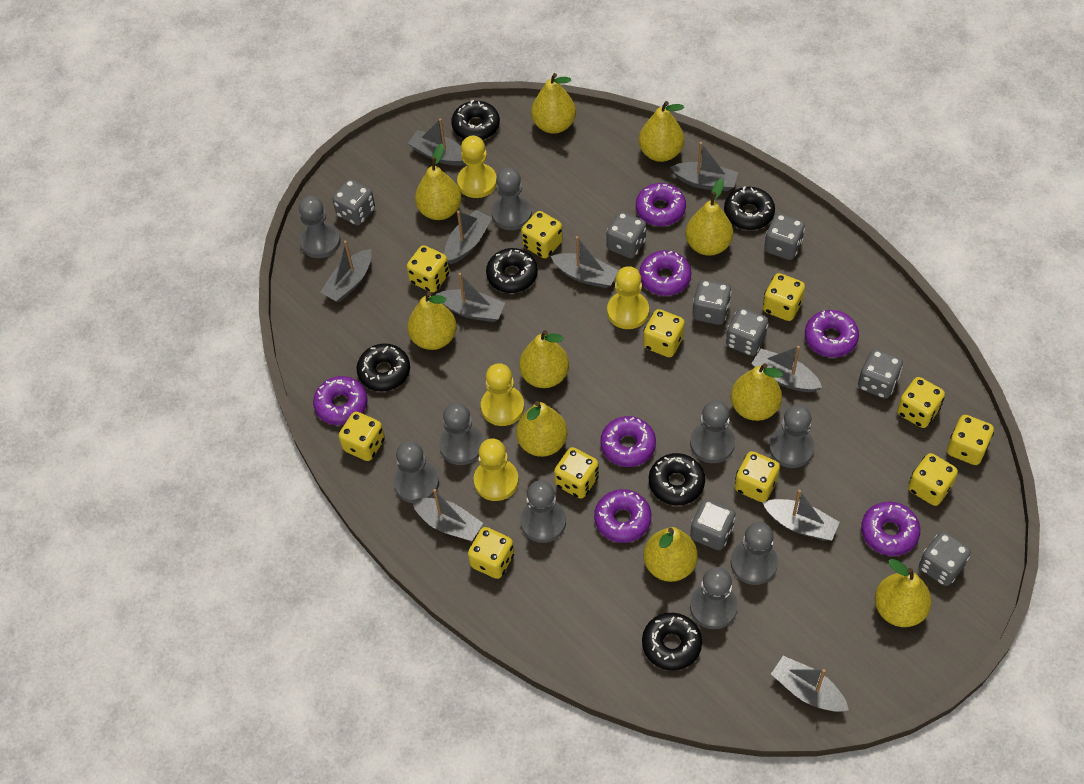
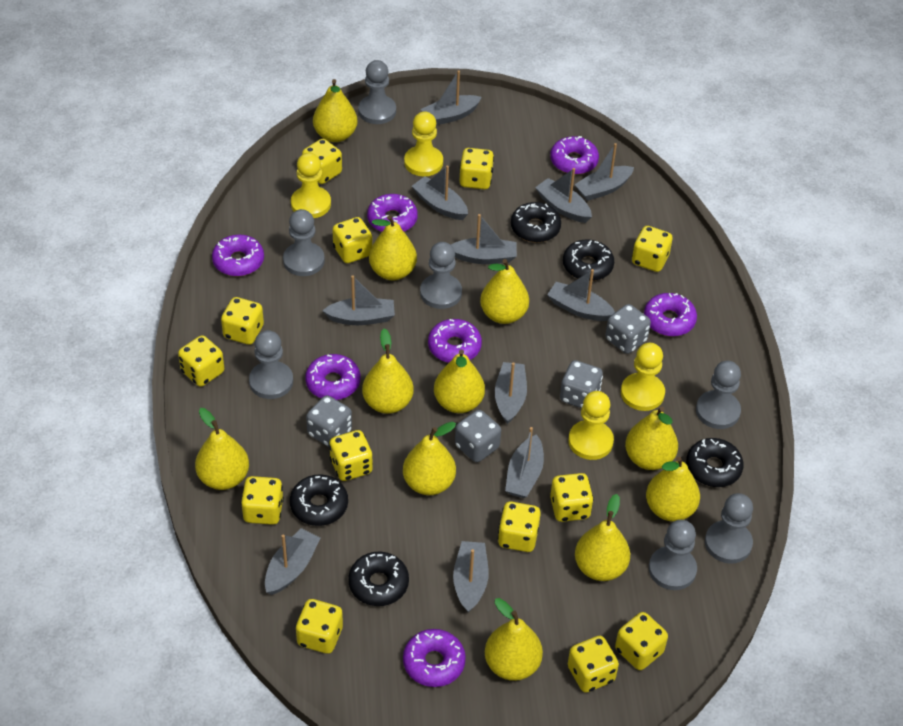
black donut: [356,343,410,392] [451,100,500,140] [486,248,538,293] [642,613,702,671] [649,453,705,505] [724,186,775,230] = 6 -> [290,474,348,526] [348,552,409,606] [511,202,561,243] [563,240,614,281] [686,438,744,487] = 5
grey boat: [320,240,372,302] [408,118,466,166] [412,489,483,541] [436,273,505,322] [444,210,492,264] [551,236,619,288] [670,142,738,191] [751,346,822,392] [762,490,840,541] [771,656,849,712] = 10 -> [265,528,321,595] [322,275,395,325] [412,166,468,220] [421,71,482,125] [451,214,517,264] [453,541,489,612] [495,362,527,424] [505,427,544,498] [535,168,592,223] [547,269,615,321] [574,143,634,201] = 11
grey dice: [332,179,375,226] [606,212,646,258] [690,499,736,550] [692,279,732,325] [726,307,768,356] [764,213,805,260] [858,349,903,399] [919,532,971,586] = 8 -> [306,395,352,447] [455,410,501,462] [560,360,603,408] [605,304,651,354] = 4
grey pawn: [299,196,341,258] [394,441,439,503] [439,403,483,465] [491,168,532,230] [520,480,566,543] [690,400,735,463] [690,567,738,629] [731,522,778,585] [769,405,815,468] = 9 -> [249,330,293,399] [283,209,325,276] [358,60,396,124] [420,242,462,309] [649,520,697,590] [696,361,741,429] [705,493,753,564] = 7
yellow dice: [339,412,385,461] [407,245,449,293] [468,527,514,579] [521,211,563,258] [554,447,599,499] [643,309,685,357] [735,451,780,502] [763,273,805,321] [897,377,945,428] [908,453,958,506] [947,415,994,465] = 11 -> [178,335,224,387] [221,297,264,345] [241,476,284,525] [295,599,343,654] [302,139,342,184] [329,430,373,481] [332,217,372,263] [460,148,494,189] [498,501,541,552] [550,473,594,522] [568,636,619,693] [615,612,668,670] [632,226,673,272] = 13
yellow pear: [407,292,457,350] [415,144,461,220] [516,401,567,457] [519,330,569,388] [531,73,576,134] [639,101,684,162] [644,527,698,582] [686,179,733,256] [731,363,783,421] [875,559,931,627] = 10 -> [195,408,249,490] [313,79,358,142] [362,329,414,414] [369,215,417,280] [403,422,456,495] [434,349,485,413] [480,259,529,324] [485,598,543,681] [575,494,630,581] [625,406,678,470] [646,457,700,521] = 11

